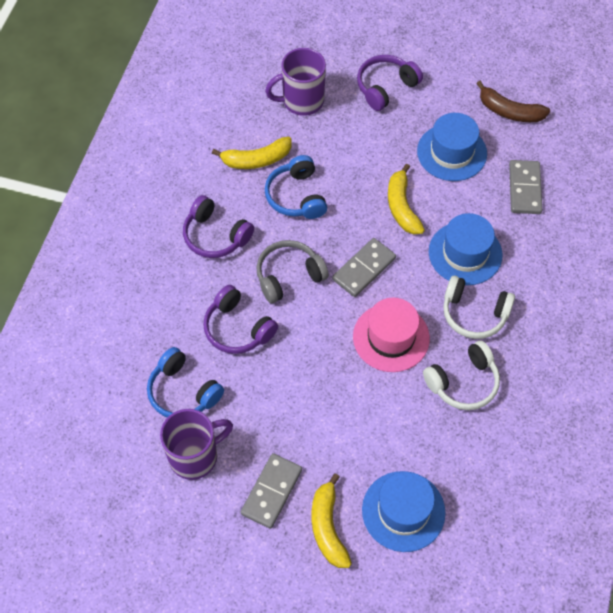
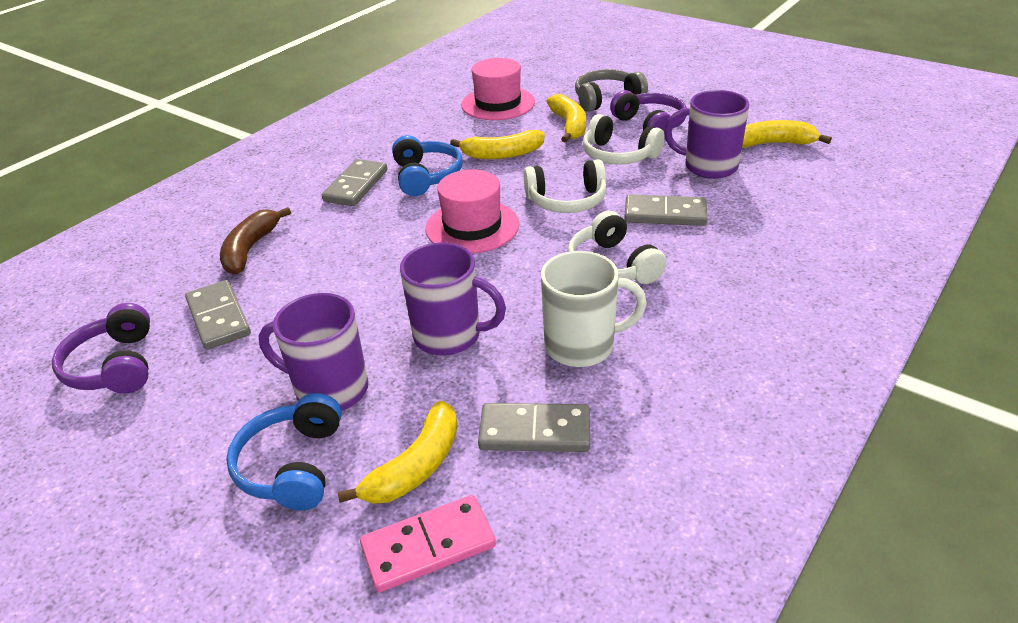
blue hat: [362,471,446,552] [417,113,487,181] [429,213,503,285] = 3 -> none = 0
grey domino: [241,453,302,529] [332,238,396,297] [509,160,542,214] = 3 -> [185,280,251,350] [322,159,387,206] [478,403,590,452] [624,194,708,226] = 4
pink domino: none = 0 -> [360,495,496,592] = 1
pink hat: [353,298,430,372] = 1 -> [426,169,520,254] [461,58,535,120] = 2
purple headphones: [183,195,254,258] [203,285,278,354] [357,55,423,111] = 3 -> [52,303,150,394] [610,90,687,139] = 2
purple mug: [160,409,233,480] [265,48,326,116] = 2 -> [258,293,368,411] [400,242,506,356] [664,90,749,179] = 3
white headphones: [423,341,500,410] [443,276,515,339] = 2 -> [524,159,606,213] [567,211,667,284] [583,114,664,165] = 3
white mug: none = 0 -> [541,251,647,367] = 1
yellow banana: [212,137,292,169] [312,473,352,568] [388,163,425,234] = 3 -> [338,401,457,504] [450,130,545,159] [546,94,586,143] [742,120,832,148] = 4

